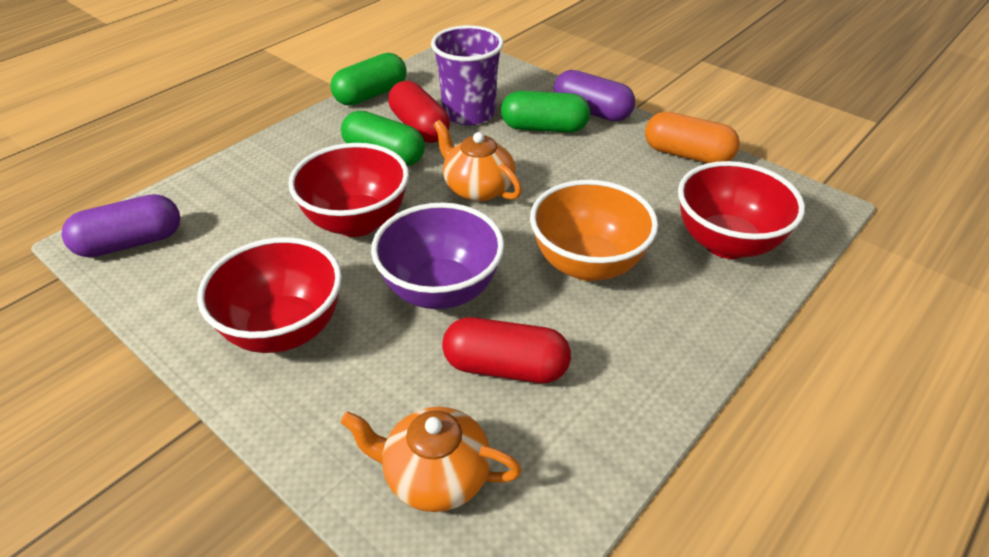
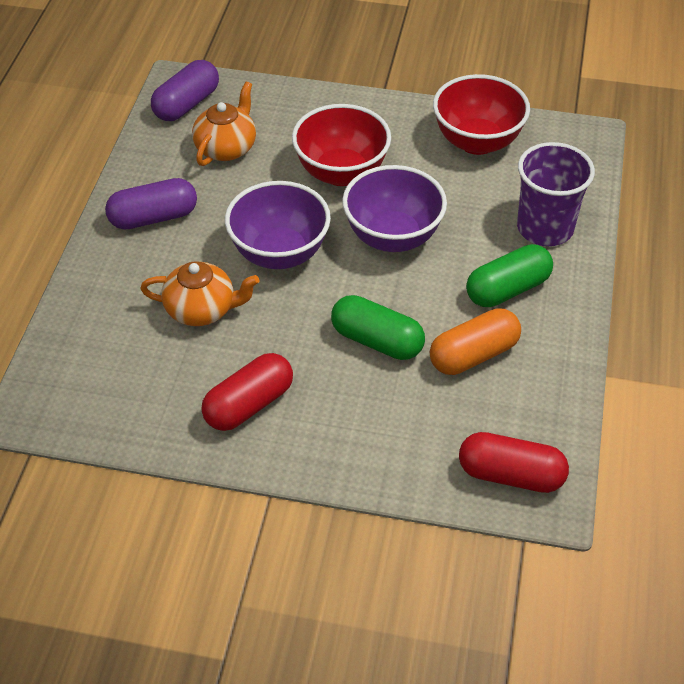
green capsule: [330,53,407,106] [341,111,425,166] [501,91,590,133] = 3 -> [331,295,425,360] [466,244,553,307] = 2
orange bowl: [530,180,658,281] = 1 -> none = 0
purple bowl: [371,203,504,309] = 1 -> [225,181,331,269] [342,165,447,252] = 2
red bowl: [197,237,342,353] [288,143,409,237] [678,161,805,259] = 3 -> [292,104,391,186] [433,74,530,155] = 2

